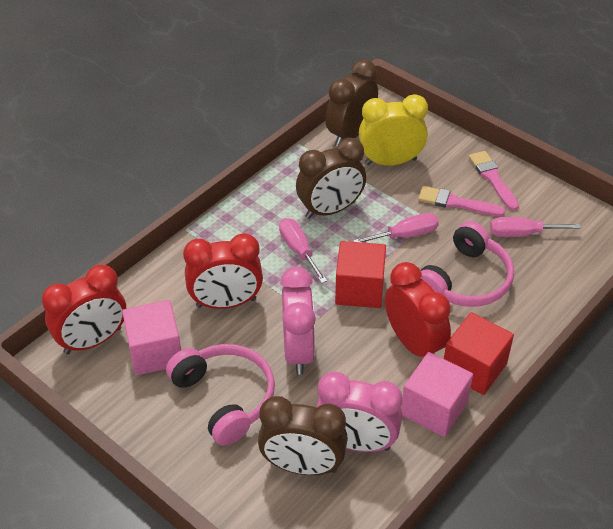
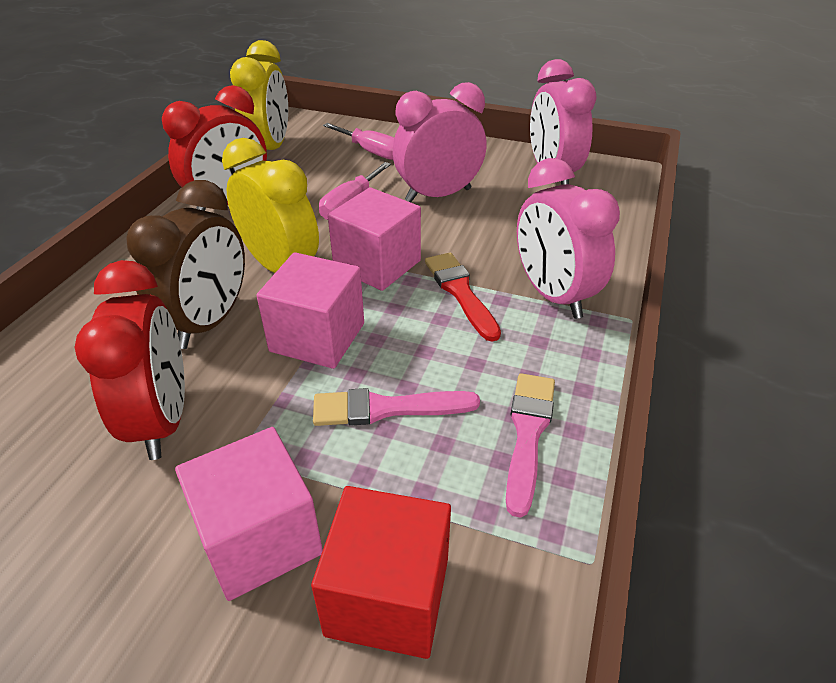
brown clock: [258,396,348,475] [296,138,366,219] [325,59,378,147] = 3 -> [127,180,245,349] = 1
pink clock: [280,267,316,375] [316,372,403,452] = 2 -> [393,82,487,202] [517,158,620,319] [530,59,597,185] = 3
pink cube: [122,300,181,375] [401,352,473,437] = 2 -> [175,427,323,601] [256,252,364,369] [328,187,421,291] = 3
pink headphones: [166,344,275,446] [420,221,514,307] = 2 -> none = 0
pink screwdriver: [279,218,327,283] [353,213,439,242] [490,217,581,237] = 3 -> [319,162,391,220] [323,123,394,160] = 2
red brush: none = 0 -> [425,252,501,342] = 1
red clock: [42,264,126,354] [183,233,263,309] [385,262,451,357] = 3 -> [74,260,185,460] [162,85,267,211] = 2
red cube: [335,241,386,308] [444,312,514,395] = 2 -> [311,486,451,659] = 1
yellow clock: [359,94,428,166] = 1 -> [222,138,319,273] [230,40,288,150] = 2

